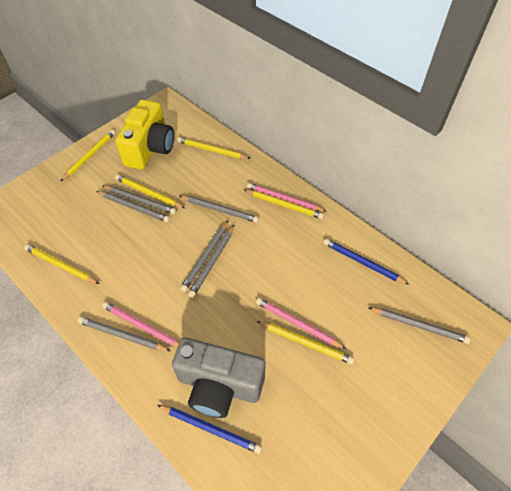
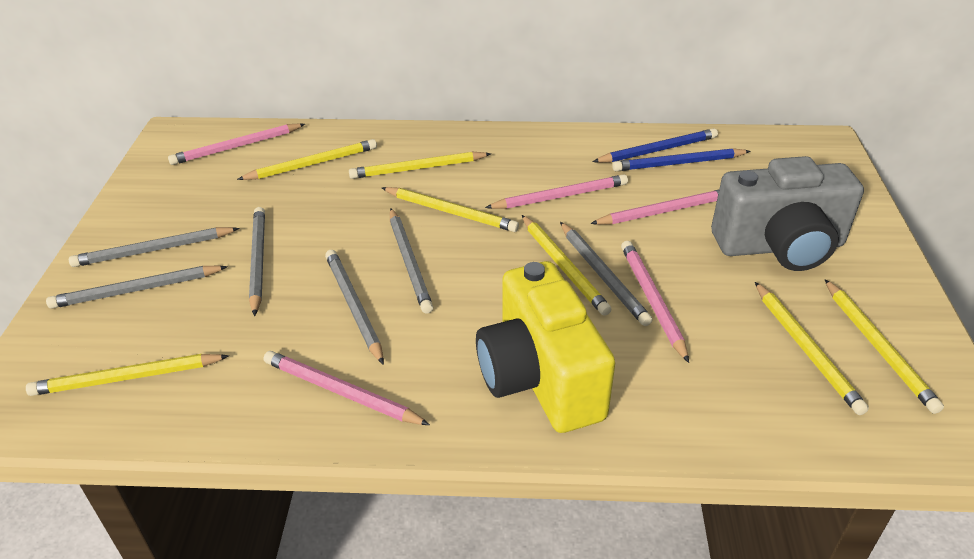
grey pencil: [77,317,171,351] [96,191,170,222] [102,185,176,214] [179,196,259,223] [180,221,228,292] [188,225,234,298] [368,307,471,344] = 7 -> [46,266,228,309] [69,227,240,267] [249,207,265,316] [325,250,384,365] [390,208,433,314] [560,222,653,326] = 6
pink pencil: [102,302,180,348] [247,183,327,212] [256,298,346,349] = 3 -> [168,123,305,165] [264,351,430,425] [485,174,628,209] [590,190,719,225] [621,241,689,363] = 5
yellow pencil: [24,244,99,284] [60,130,116,181] [115,174,185,208] [177,137,251,159] [244,190,324,219] [257,321,355,365] = 6 -> [26,354,229,396] [237,139,377,180] [349,152,491,179] [382,187,519,232] [522,215,612,316] [755,282,869,415] [825,279,944,414] = 7

